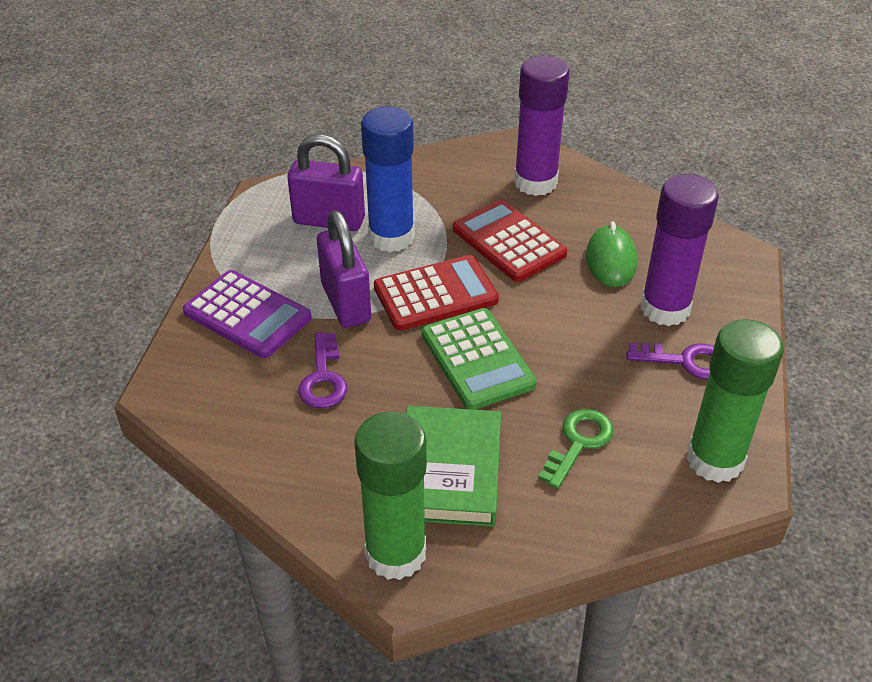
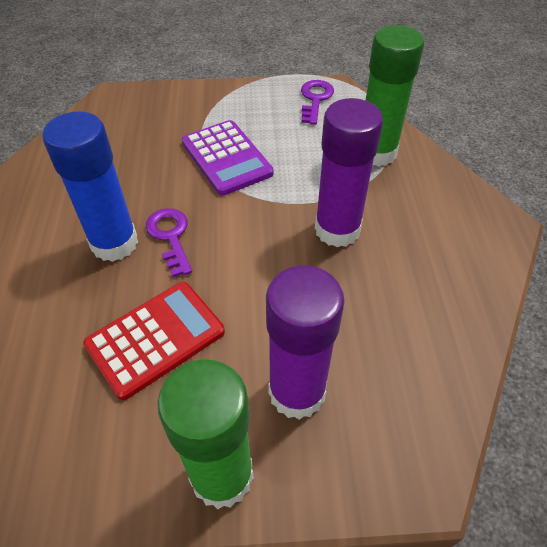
green book: [406,406,501,527] = 1 -> none = 0
green calculator: [422,308,537,410] = 1 -> none = 0
green key: [538,409,613,489] = 1 -> none = 0
green mouse: [586,221,637,287] = 1 -> none = 0
purple padlock: [287,134,365,231] [317,210,371,328] = 2 -> none = 0
red calculator: [374,255,499,331] [453,199,567,282] = 2 -> [83,282,225,400] = 1

